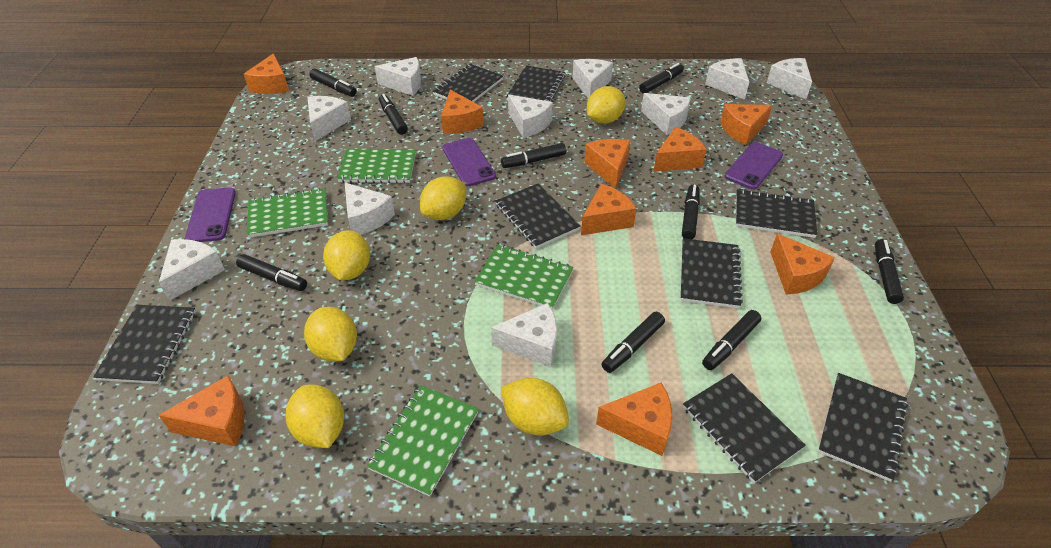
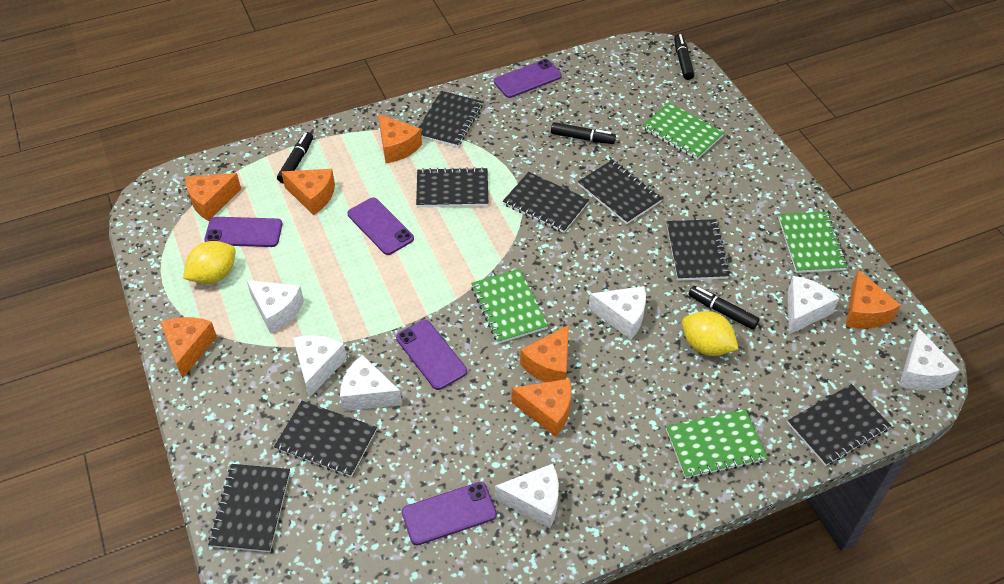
black marker: [236,254,307,291] [310,69,357,97] [379,94,408,135] [501,143,566,168] [602,312,665,373] [639,63,684,94] [682,184,700,239] [702,310,761,370] [875,239,904,304] = 9 -> [277,132,313,184] [551,122,616,144] [674,34,694,80] [688,286,760,330] = 4
orange cheese: [158,376,245,446] [244,53,289,94] [441,90,484,134] [581,184,637,235] [584,139,631,189] [596,383,672,456] [653,127,707,172] [720,104,772,145] [770,233,835,295] = 9 -> [160,317,217,379] [185,173,241,221] [281,169,335,215] [378,114,422,163] [511,379,571,437] [520,325,569,382] [846,270,901,329] = 7
purple phone: [185,187,236,242] [442,138,496,186] [725,142,783,190] = 3 -> [204,217,283,247] [348,198,414,255] [396,320,467,390] [402,482,497,545] [494,59,562,98] = 5
white cheese: [159,239,225,301] [307,96,351,141] [345,183,395,234] [375,57,421,96] [491,303,557,367] [508,95,553,138] [573,59,613,99] [641,93,691,135] [705,58,749,100] [767,58,812,99] = 10 -> [246,280,304,334] [293,335,347,398] [340,355,402,411] [495,464,559,528] [588,286,646,339] [788,276,839,334] [899,328,960,390] = 7
yellow lemon: [286,384,344,448] [304,307,357,362] [323,230,370,280] [420,176,466,220] [501,378,569,435] [586,86,625,124] = 6 -> [183,241,235,284] [682,311,739,356] = 2

